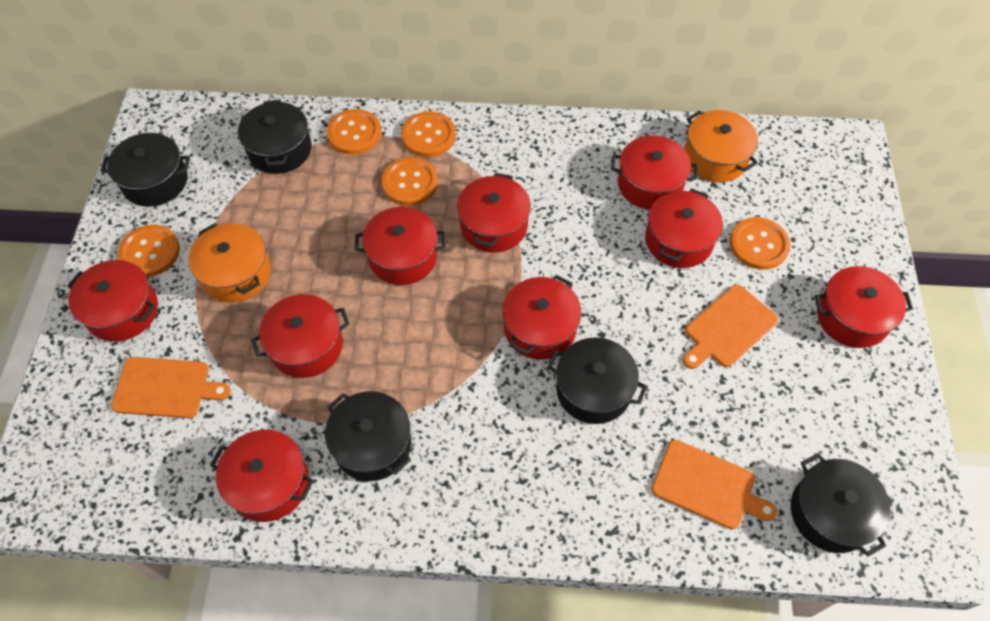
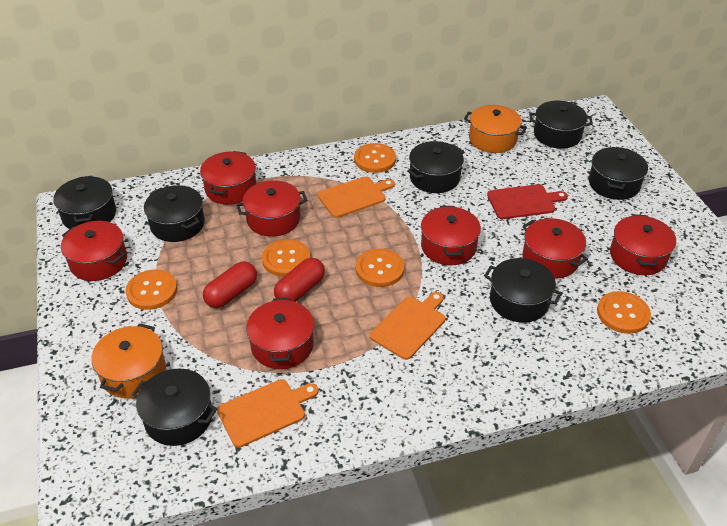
black pot: [101,133,190,207] [238,99,312,174] [325,391,411,481] [547,338,647,424] [791,453,890,557] = 5 -> [53,176,116,229] [132,369,217,446] [144,185,205,242] [407,141,464,193] [484,258,562,323] [529,101,593,149] [589,147,648,200] = 7
red capsule: none = 0 -> [203,261,257,308] [274,258,325,302] = 2
red cutting board: none = 0 -> [487,184,568,219] = 1
red pot: [67,260,158,342] [210,430,314,522] [251,294,350,378] [355,207,446,285] [457,173,531,253] [502,275,581,360] [611,136,698,210] [645,189,723,268] [814,266,913,348] = 9 -> [61,221,127,281] [200,151,256,205] [236,180,307,237] [246,298,314,369] [421,206,481,265] [522,218,588,278] [610,214,676,275] = 7

